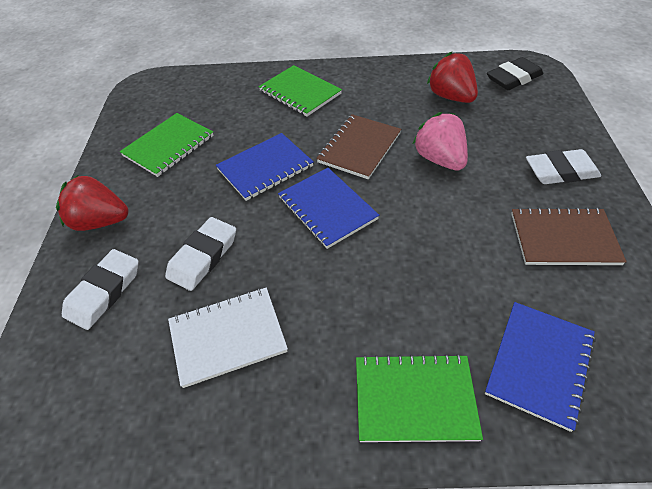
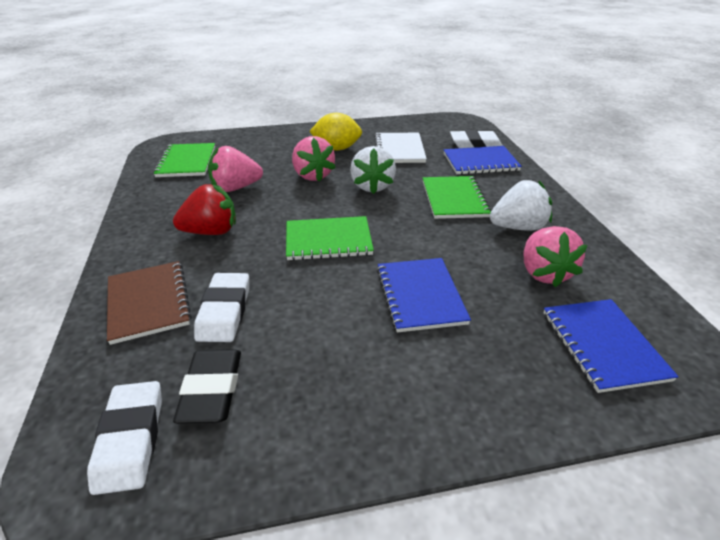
brown notebook: [316,114,401,179] [511,207,627,265] = 2 -> [107,261,192,345] = 1
pink strawberry: [413,112,468,171] = 1 -> [208,146,263,192] [292,136,336,182] [524,226,588,287] = 3
red strawberry: [56,175,129,231] [427,52,478,103] = 2 -> [173,184,236,235] = 1
white strawberry: none = 0 -> [350,146,396,194] [490,180,552,231] = 2
yellow lemon: none = 0 -> [309,113,362,151] = 1

